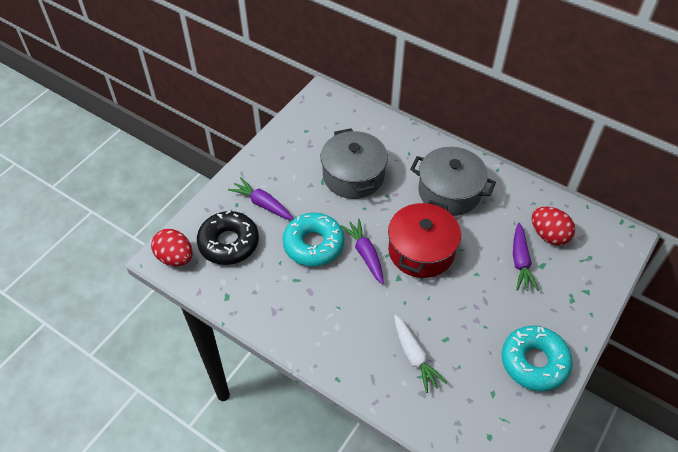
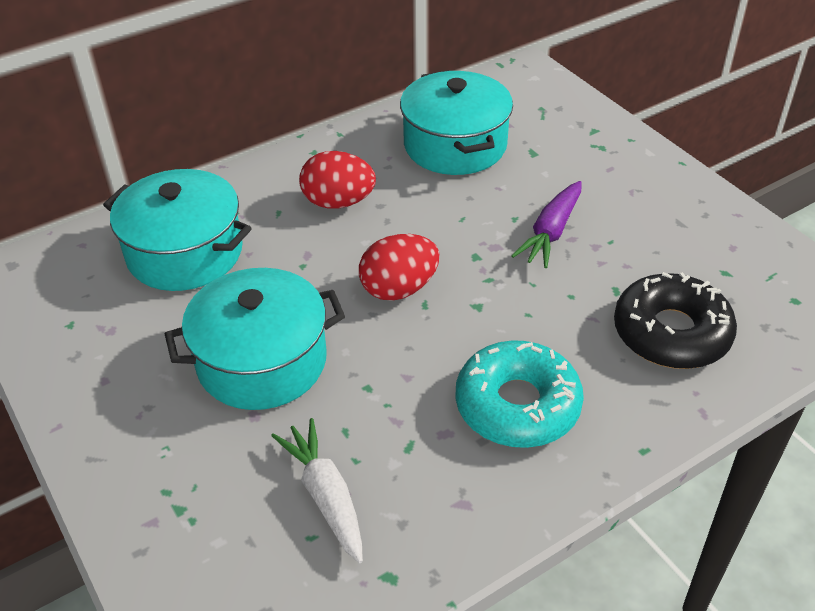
grey pot: [320,128,388,199] [410,147,496,216] = 2 -> none = 0
purple carrot: [228,177,294,220] [341,219,384,284] [513,223,539,291] = 3 -> [511,181,581,268] = 1
red pot: [388,200,461,278] = 1 -> none = 0
turquoise donut: [283,213,344,267] [502,326,573,391] = 2 -> [456,340,584,448] = 1
turquoise pot: none = 0 -> [103,169,252,291] [165,268,345,410] [400,70,513,175] = 3

